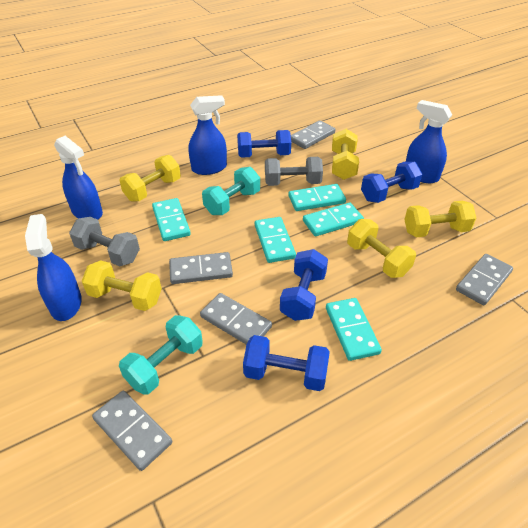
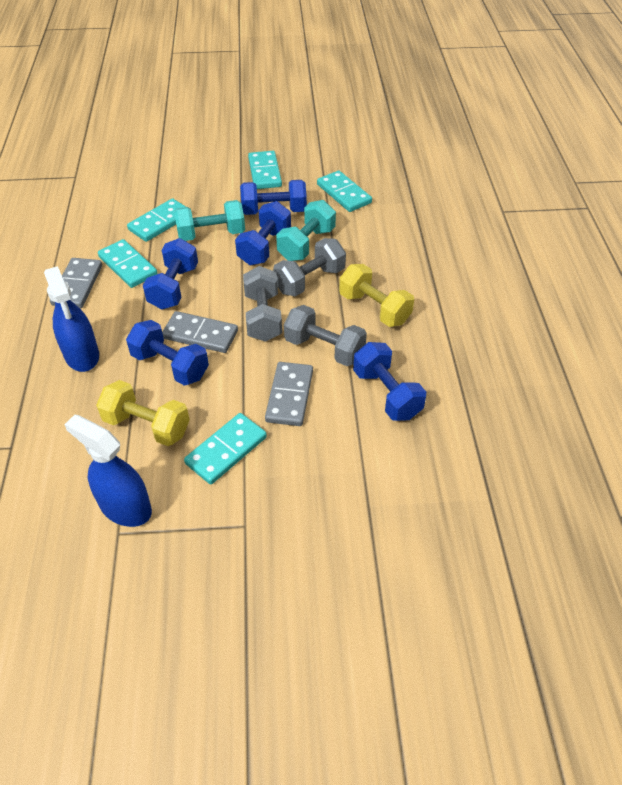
blue dumbbell: [237,130,291,158] [243,335,330,391] [280,249,328,321] [361,161,422,203] = 4 -> [126,320,209,386] [143,238,198,310] [235,201,291,265] [240,180,307,215] [353,342,426,421] = 5
blue spray bottle: [25,214,82,321] [54,136,103,220] [189,95,227,175] [406,100,452,183] = 4 -> [44,266,99,372] [64,415,152,527] = 2
grey domino: [92,391,172,471] [169,252,233,284] [200,293,272,345] [291,120,335,149] [456,254,513,305] = 5 -> [50,258,102,308] [162,311,238,353] [265,362,313,426] = 3
grey dumbbell: [69,217,140,267] [265,157,323,186] = 2 -> [243,266,282,342] [273,238,346,296] [284,305,367,366] = 3
yellow dumbbell: [82,260,162,311] [119,155,181,202] [332,129,359,180] [347,219,416,278] [404,201,476,237] = 5 -> [96,380,190,446] [339,264,414,327] = 2

